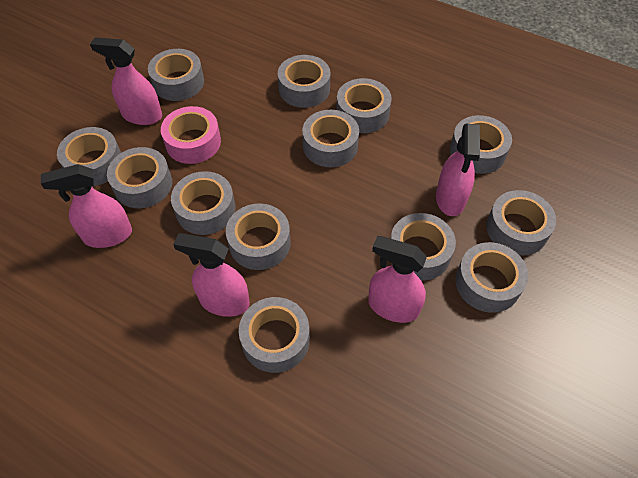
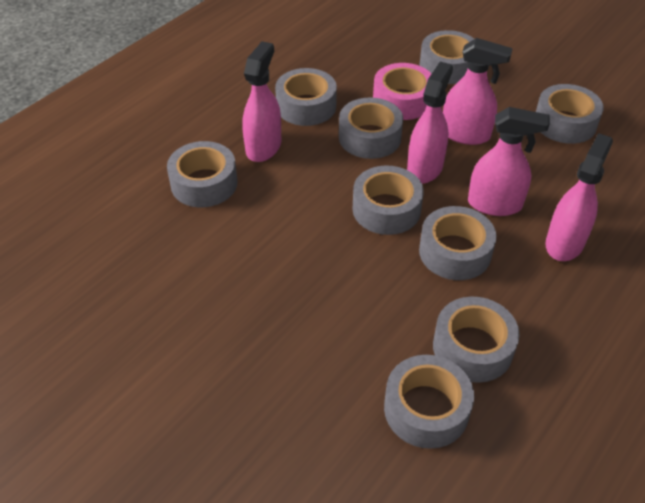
grey tape: [57,127,121,186] [107,147,172,208] [148,49,204,101] [171,171,236,235] [226,203,291,270] [239,297,310,373] [278,55,330,108] [302,110,359,167] [336,78,392,133] [391,213,456,281] [450,115,512,174] [455,242,528,313] [486,190,556,256] = 13 -> [167,141,238,207] [275,68,337,126] [339,97,403,159] [352,165,424,235] [384,355,474,449] [419,30,474,84] [419,206,496,280] [433,297,520,383] [536,84,604,144] = 9

